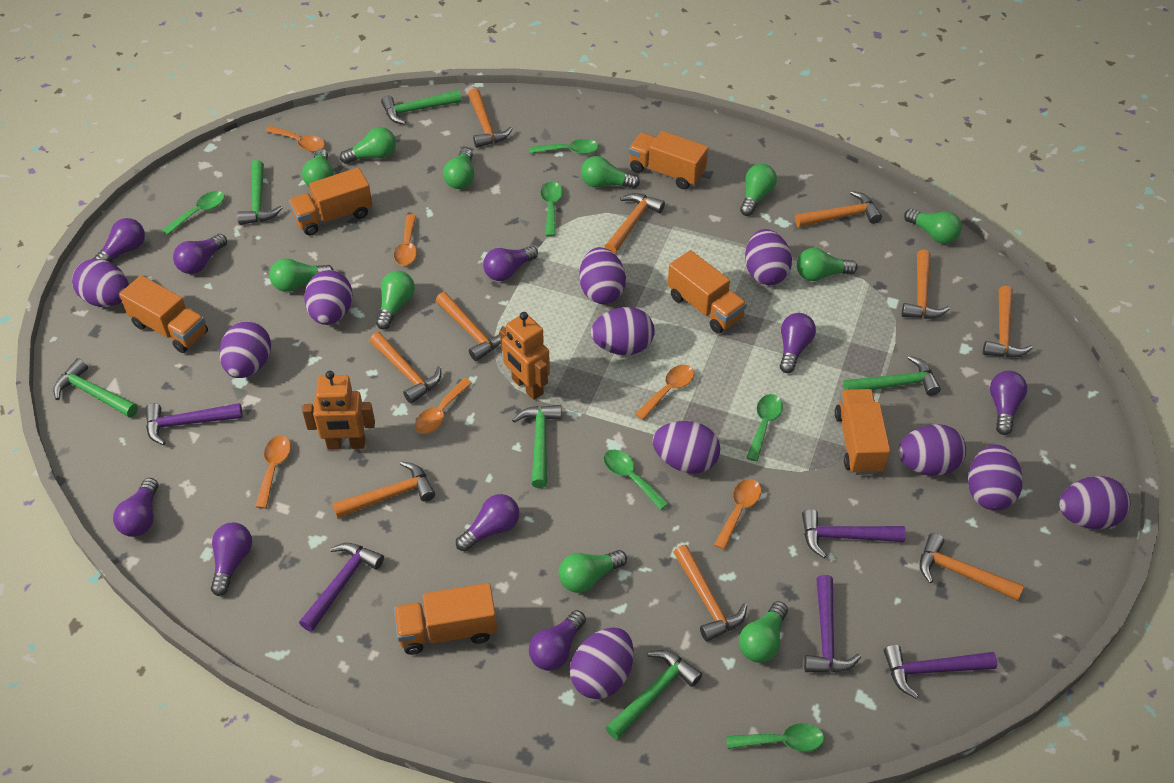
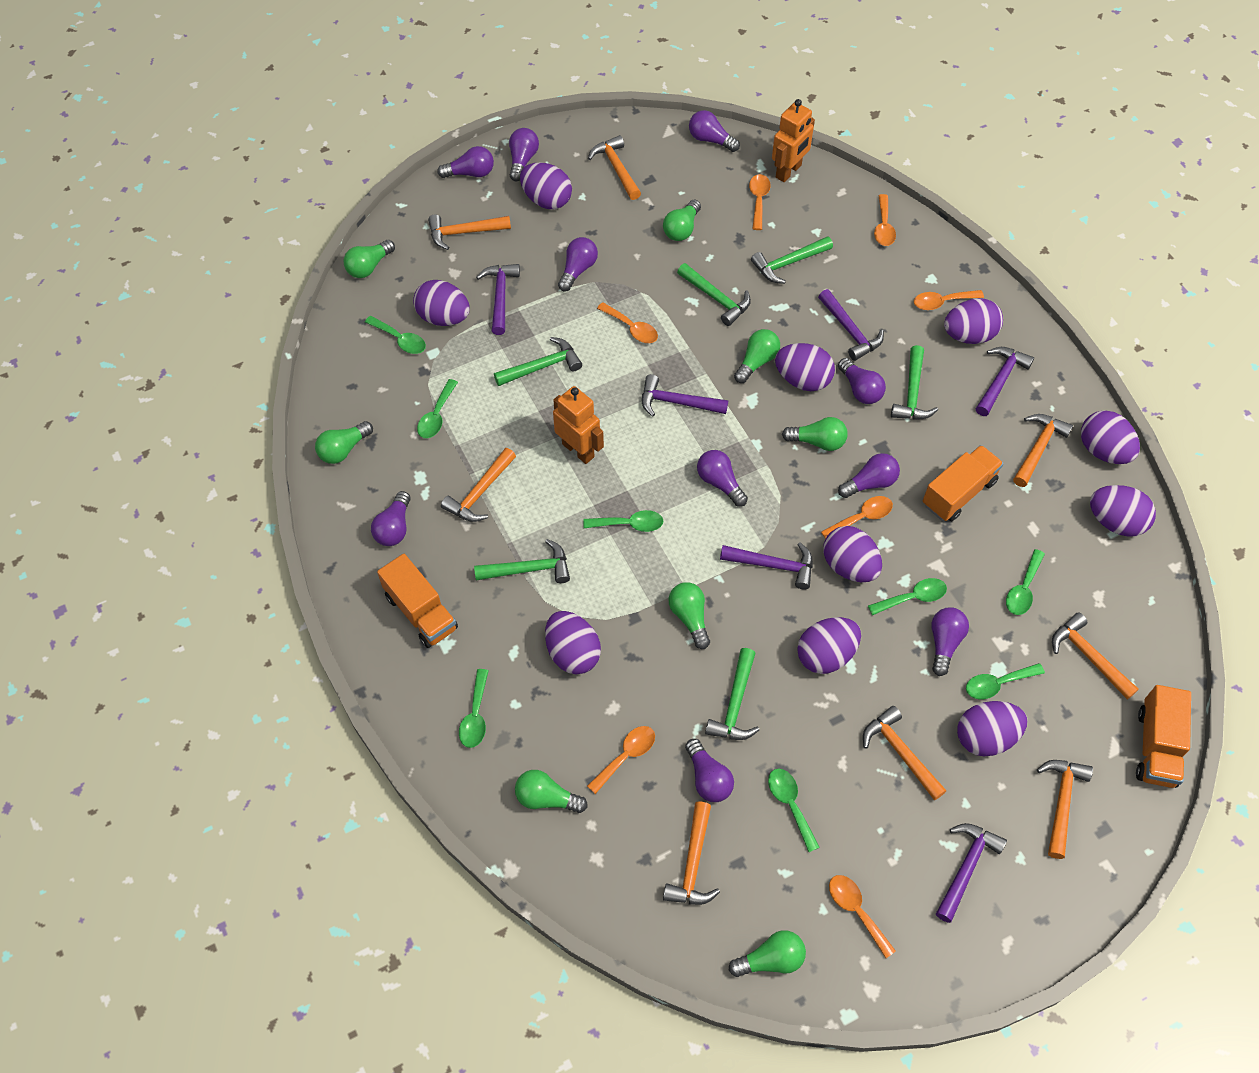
green light bulb: [269,258,334,292] [302,148,334,187] [340,127,396,164] [376,271,415,330] [443,148,474,189] [559,550,627,593] [581,156,640,189] [739,601,788,663] [740,164,777,216] [797,248,858,281] [904,209,962,244] = 11 -> [315,421,373,464] [344,240,395,278] [515,770,588,813] [663,199,701,241] [669,582,710,649] [729,930,806,977] [734,329,780,383] [782,417,848,451] = 8
green spoon: [162,191,225,235] [529,139,599,154] [540,182,563,236] [603,450,669,510] [726,723,824,752] [746,394,783,461] = 6 -> [365,316,426,354] [417,379,458,438] [459,669,489,748] [583,510,663,532] [768,769,820,852] [868,578,947,615] [966,663,1045,699] [1006,549,1045,615] = 8
orange hammer: [332,461,435,519] [370,332,441,404] [436,292,505,361] [468,88,513,148] [605,193,665,254] [673,545,747,642] [795,191,882,227] [902,250,950,319] [920,533,1024,601] [983,286,1032,358] = 10 -> [428,214,511,250] [441,448,516,522] [588,135,641,200] [663,802,720,905] [863,706,946,801] [1013,414,1073,487] [1037,760,1093,859] [1052,612,1139,700] = 8
orange spoon: [255,436,291,509] [266,126,325,152] [394,214,417,266] [415,378,472,434] [635,365,694,420] [714,479,761,550] = 6 -> [587,726,655,794] [597,302,658,343] [749,174,771,230] [821,496,893,539] [829,875,896,958] [874,194,896,246] [914,290,984,310] = 7
orange truck: [119,275,208,353] [289,167,373,236] [394,583,497,655] [629,131,708,189] [668,250,747,334] [835,389,890,475] = 6 -> [377,554,458,648] [923,445,1004,521] [1136,685,1191,788] = 3
purple egg: [72,259,129,307] [219,321,271,378] [304,270,353,325] [570,627,634,699] [579,247,626,304] [591,307,655,355] [652,421,720,473] [745,229,792,285] [898,424,966,476] [968,445,1023,510] [1059,476,1131,529] = 11 -> [413,280,470,326] [520,162,572,209] [545,611,601,674] [775,343,835,391] [797,617,861,674] [823,526,882,582] [944,298,1003,344] [957,701,1027,756] [1081,410,1140,464] [1090,485,1156,537] = 10
purple hammer: [146,403,243,445] [299,543,384,632] [802,509,906,558] [804,575,861,672] [884,645,997,699] = 5 -> [476,264,520,335] [642,374,728,417] [720,542,813,590] [818,289,884,361] [936,823,1007,923] [976,347,1034,416] = 6
purple light bulb: [92,218,145,262] [113,478,158,537] [173,234,227,274] [211,523,252,596] [456,494,519,552] [483,246,538,281] [529,610,586,671] [780,313,816,373] [990,371,1027,435] = 9 -> [371,491,411,546] [437,146,494,178] [509,128,539,182] [558,237,598,291] [685,739,734,802] [689,110,740,152] [697,450,748,507] [838,358,886,404] [838,453,900,498] [931,607,969,676] = 10

